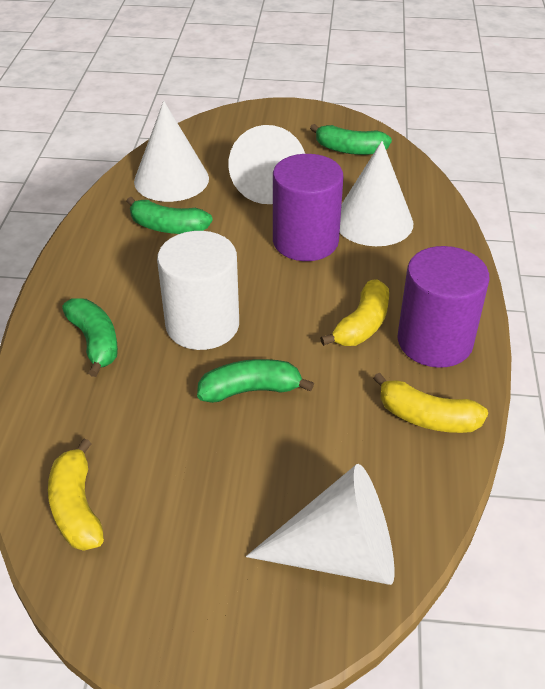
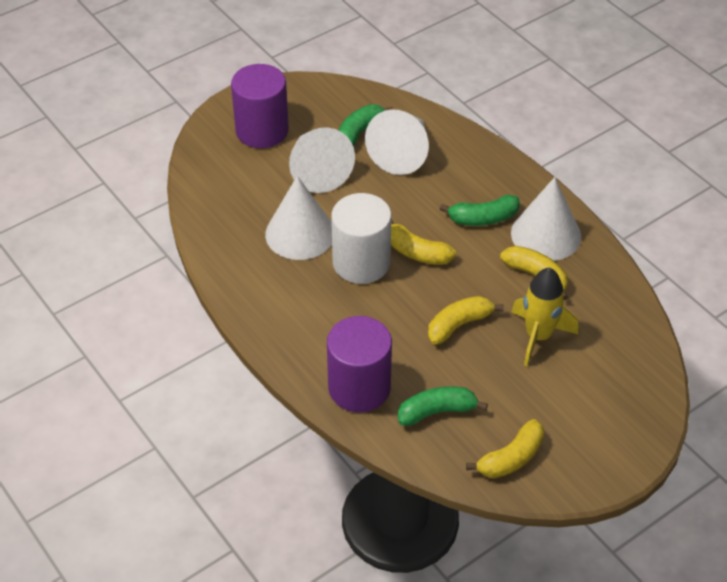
green banana: [62,298,118,377] [126,197,213,234] [197,359,314,403] [310,124,392,155] = 4 -> [338,104,393,146] [398,386,488,426] [440,195,520,226] = 3
yellow banana: [48,439,104,551] [320,279,389,346] [373,373,488,433] = 3 -> [391,219,456,265] [428,296,504,345] [466,419,544,478] [500,246,568,300] = 4
yellow rocket: none = 0 -> [511,268,578,366] = 1

